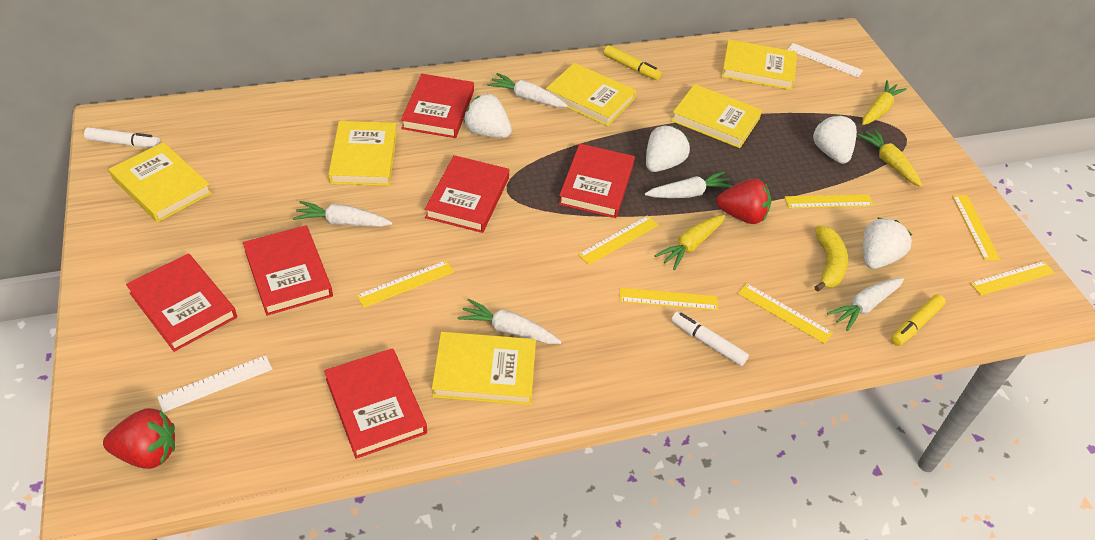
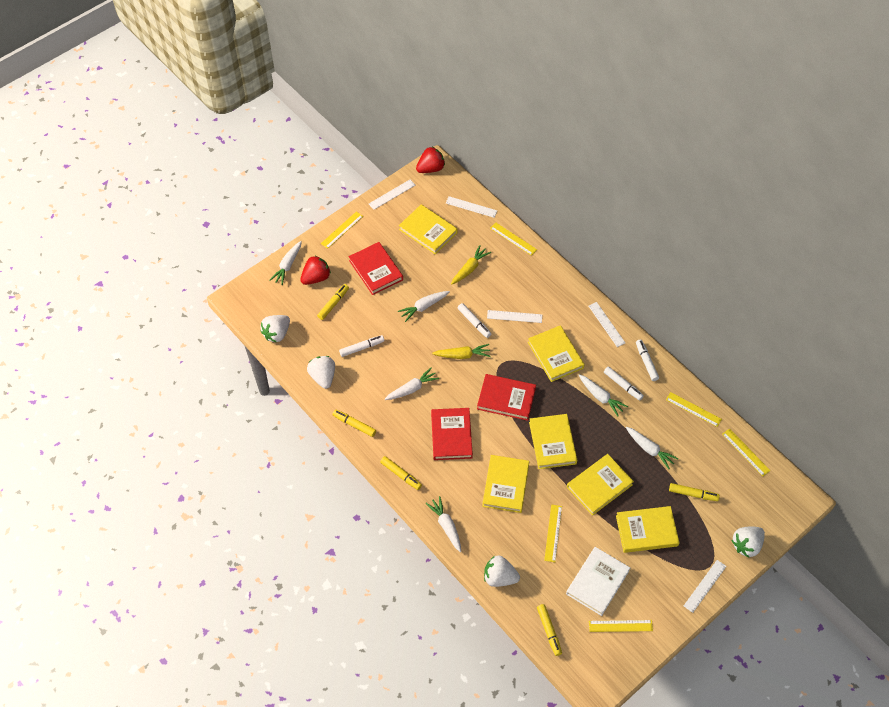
red book: [126,253,237,352] [243,225,333,316] [324,348,427,459] [401,74,474,138] [425,155,509,233] [559,144,635,218] = 6 -> [349,242,403,295] [431,408,473,460] [477,374,536,421] = 3
white book: none = 0 -> [566,547,630,616] = 1
white carrot: [293,201,393,227] [458,298,562,344] [487,73,568,107] [645,171,732,198] [827,278,904,331] = 5 -> [269,241,302,285] [385,367,439,400] [398,291,450,322] [425,496,461,552] [579,374,628,416] [626,427,679,469] = 6
white marker: [84,127,161,148] [671,311,749,366] = 2 -> [339,335,384,357] [458,303,491,338] [604,367,644,400] [636,339,659,381] = 4
white ruler: [157,355,272,412] [788,43,863,77] = 2 -> [369,180,415,210] [446,196,497,218] [487,310,542,323] [589,302,625,347] [684,560,726,613] = 5
yellow banana: [815,226,848,292] = 1 -> none = 0
yellow carrot: [654,215,725,270] [857,128,922,187] [862,80,906,125] = 3 -> [432,344,491,359] [451,245,491,285] = 2
yellow marker: [604,45,662,80] [891,294,946,346] = 2 -> [317,284,349,320] [333,410,376,437] [380,456,422,490] [537,604,562,656] [669,483,720,501] = 5
yellow ruler: [356,260,454,308] [578,215,658,265] [620,288,718,310] [738,283,833,344] [785,194,874,208] [952,195,1000,260] [970,261,1055,296] = 7 -> [321,211,363,249] [490,223,537,256] [544,505,562,562] [589,620,653,632] [666,392,722,427] [722,428,771,476] = 6

